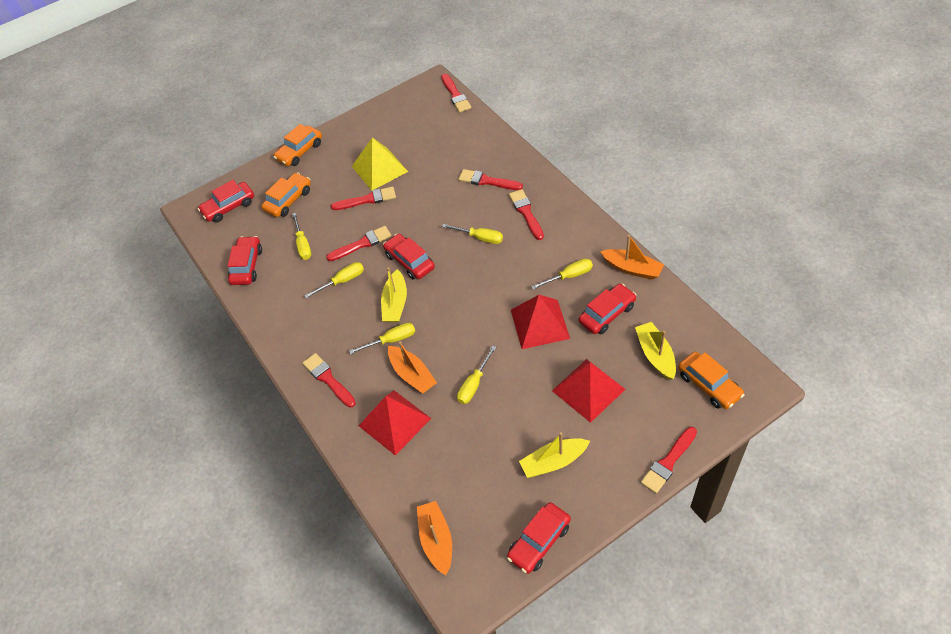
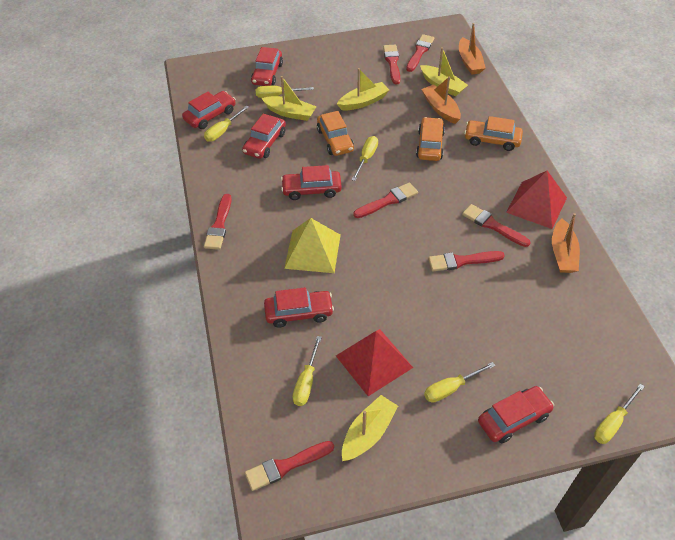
red car: [197,180,254,222] [227,236,262,285] [383,234,435,280] [507,502,571,574] [578,284,636,334] = 5 -> [182,91,236,129] [242,114,286,159] [251,47,283,86] [264,287,334,328] [281,165,342,200] [478,386,554,443] = 6
red pyramid: [359,390,431,456] [511,295,570,349] [552,359,625,423] = 3 -> [336,329,413,396] [506,171,567,229] = 2
yellow boat: [381,267,407,322] [519,432,590,478] [635,322,676,380] = 3 -> [262,76,317,121] [337,68,389,110] [342,395,398,461] [420,47,468,96] = 4

